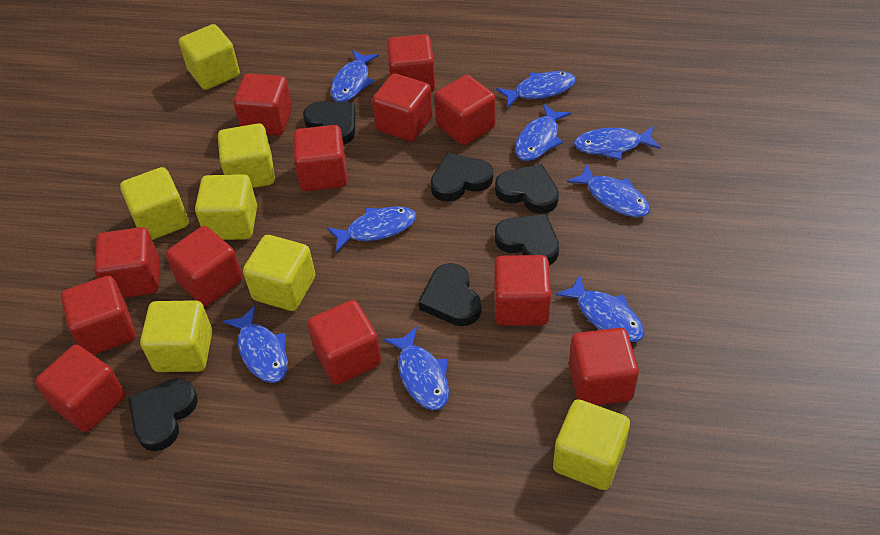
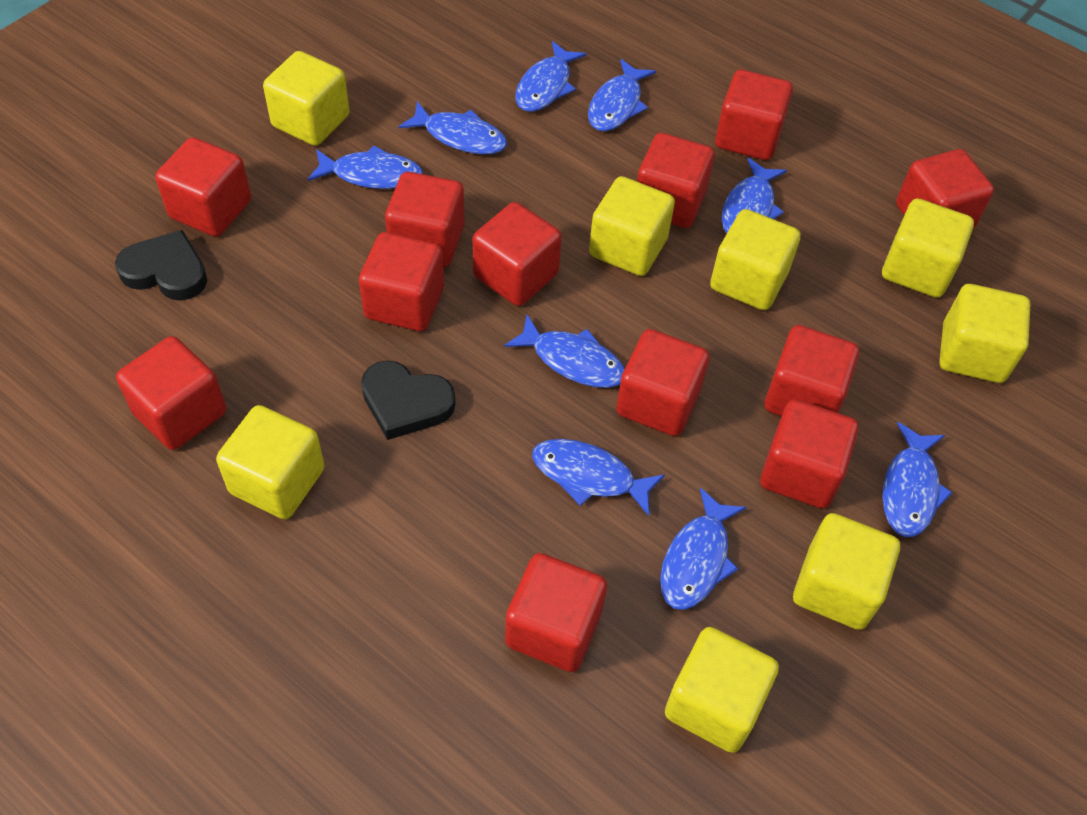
black heart: [128,378,198,451] [303,101,355,145] [419,263,481,326] [430,153,493,202] [495,164,559,214] [495,214,559,265] = 6 -> [115,230,207,300] [361,360,456,440] = 2
yellow cube: [120,167,188,240] [140,300,212,372] [179,24,240,90] [195,174,257,240] [218,123,275,188] [243,235,315,311] [553,399,630,490] = 7 -> [216,405,325,519] [263,51,349,146] [589,176,675,276] [665,627,779,753] [710,209,801,310] [793,513,900,630] [882,198,974,298] [939,284,1030,383] = 8

